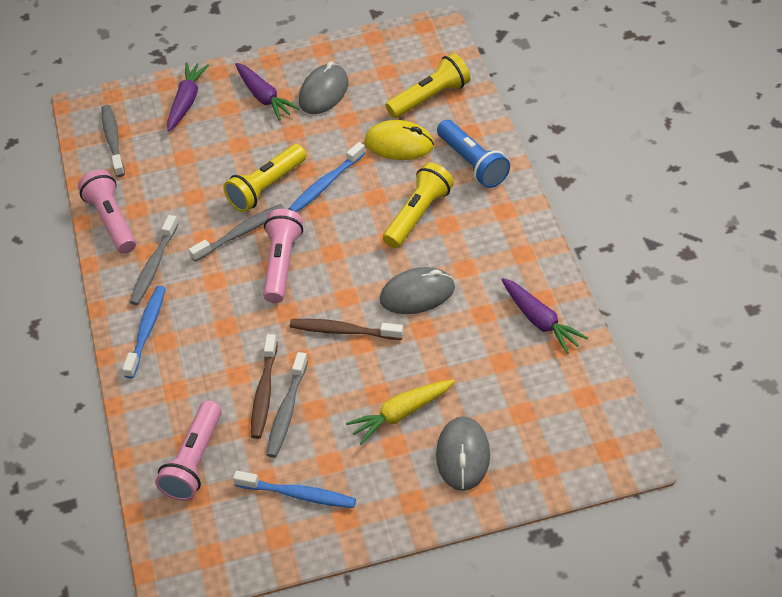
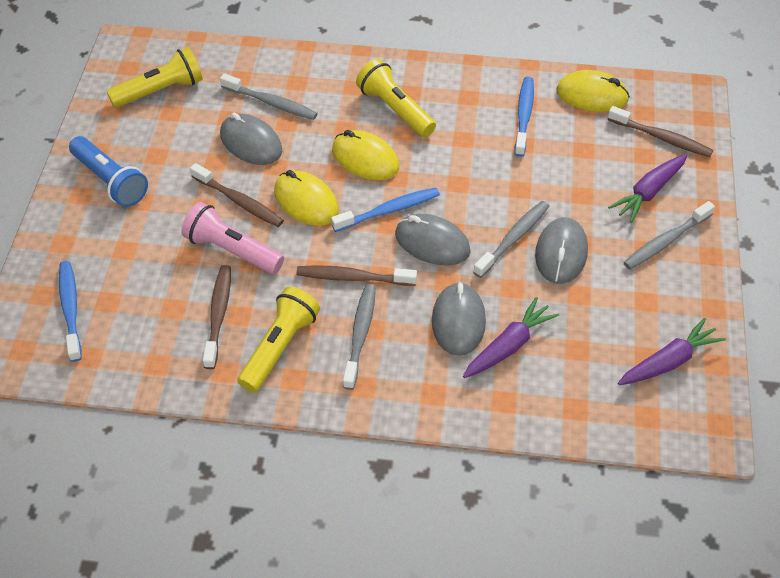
brown toothbrush: [251,334,278,439] [290,319,404,340] = 2 -> [190,163,284,227] [203,265,231,369] [296,265,417,286] [608,106,713,157] = 4
grey mouse: [299,61,349,114] [380,267,455,314] [436,416,490,491] = 3 -> [220,113,282,165] [395,214,471,266] [432,282,486,356] [535,217,588,284] = 4
pink flashlight: [78,170,136,254] [155,400,222,501] [263,209,303,303] = 3 -> [181,202,284,274] = 1
yellow carrot: [346,379,455,445] = 1 -> none = 0
yellow mouse: [365,120,434,160] = 1 -> [274,170,339,226] [332,130,399,180] [556,70,630,112] = 3

